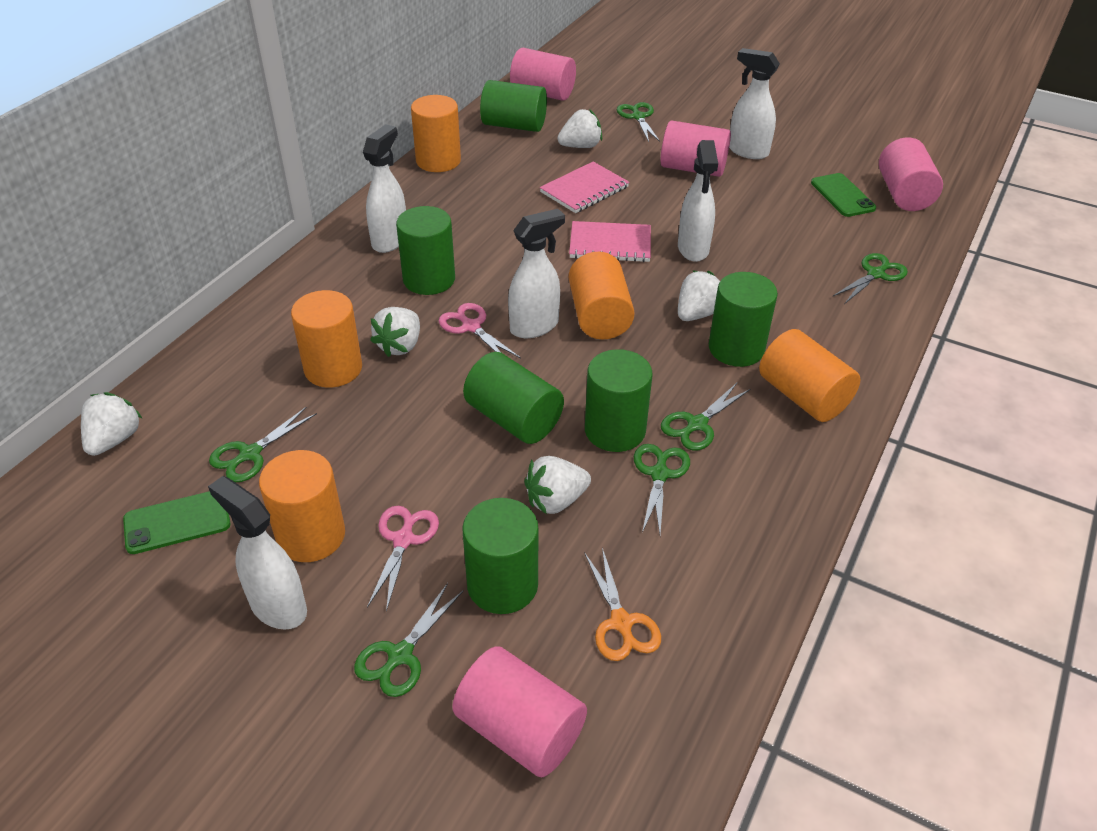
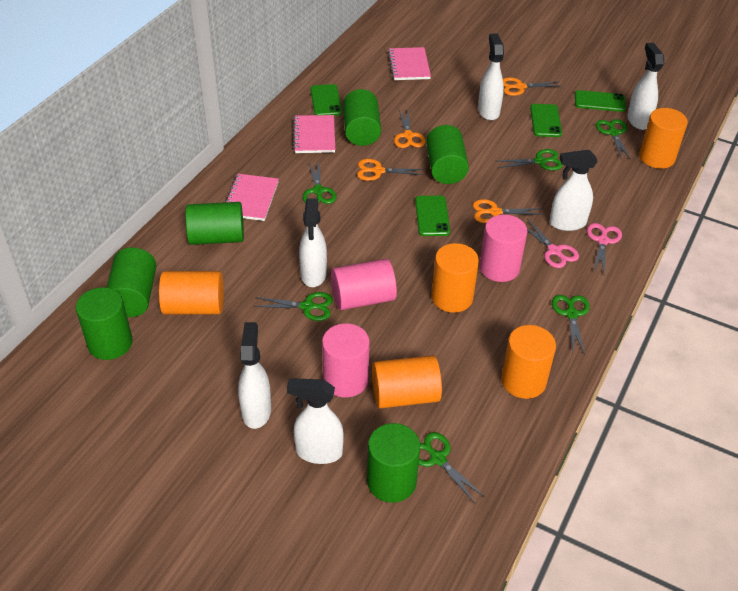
green phone: [123,491,231,554] [811,173,876,217] = 2 -> [310,84,342,116] [415,196,450,236] [530,104,562,137] [575,90,626,112] = 4
orange scissors: [584,548,661,661] = 1 -> [357,159,425,181] [394,110,426,148] [473,199,544,223] [503,77,560,96] = 4
pink cylinder: [452,646,587,777] [510,48,576,101] [661,121,731,177] [879,137,943,211] = 4 -> [322,323,370,398] [331,259,397,310] [480,214,527,282] = 3
pink notebook: [540,162,629,213] [569,221,651,262] = 2 -> [225,174,279,221] [293,115,335,153] [388,47,431,80] = 3
white spray bottle: [208,476,307,630] [363,125,406,253] [508,209,565,338] [678,140,718,262] [729,48,780,159] = 5 -> [238,322,271,429] [287,378,344,464] [299,198,327,287] [478,33,504,121] [550,150,598,231] [627,43,664,130] = 6
white strawberry: [81,392,143,456] [370,307,420,357] [524,456,591,515] [557,109,602,148] [678,270,720,321] = 5 -> none = 0

